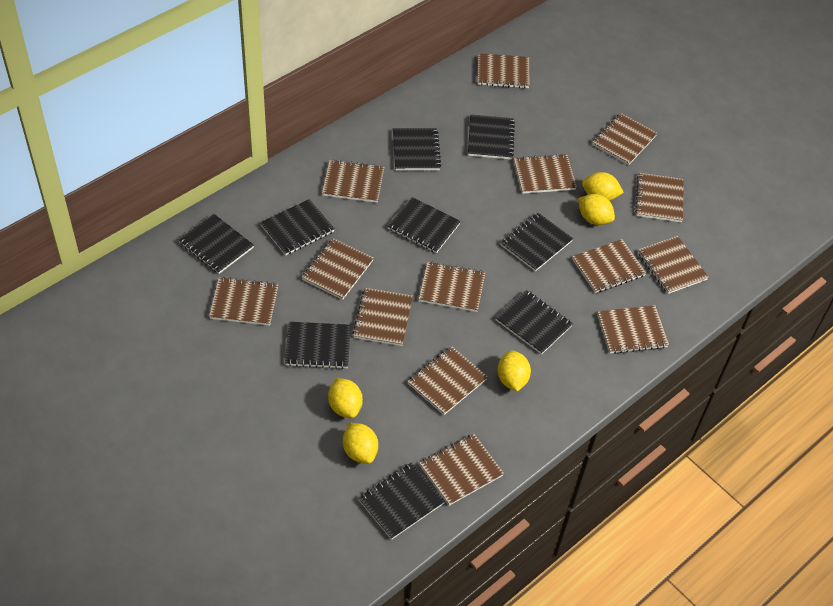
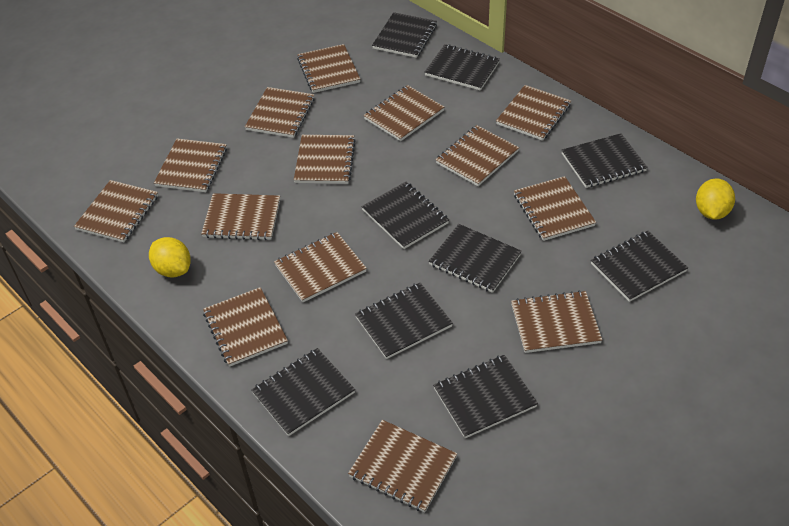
yellow lemon: [328,378,363,418] [343,423,378,464] [498,351,531,391] [578,194,615,225] [582,172,624,201] = 5 -> [149,237,191,277] [696,178,735,220] = 2

